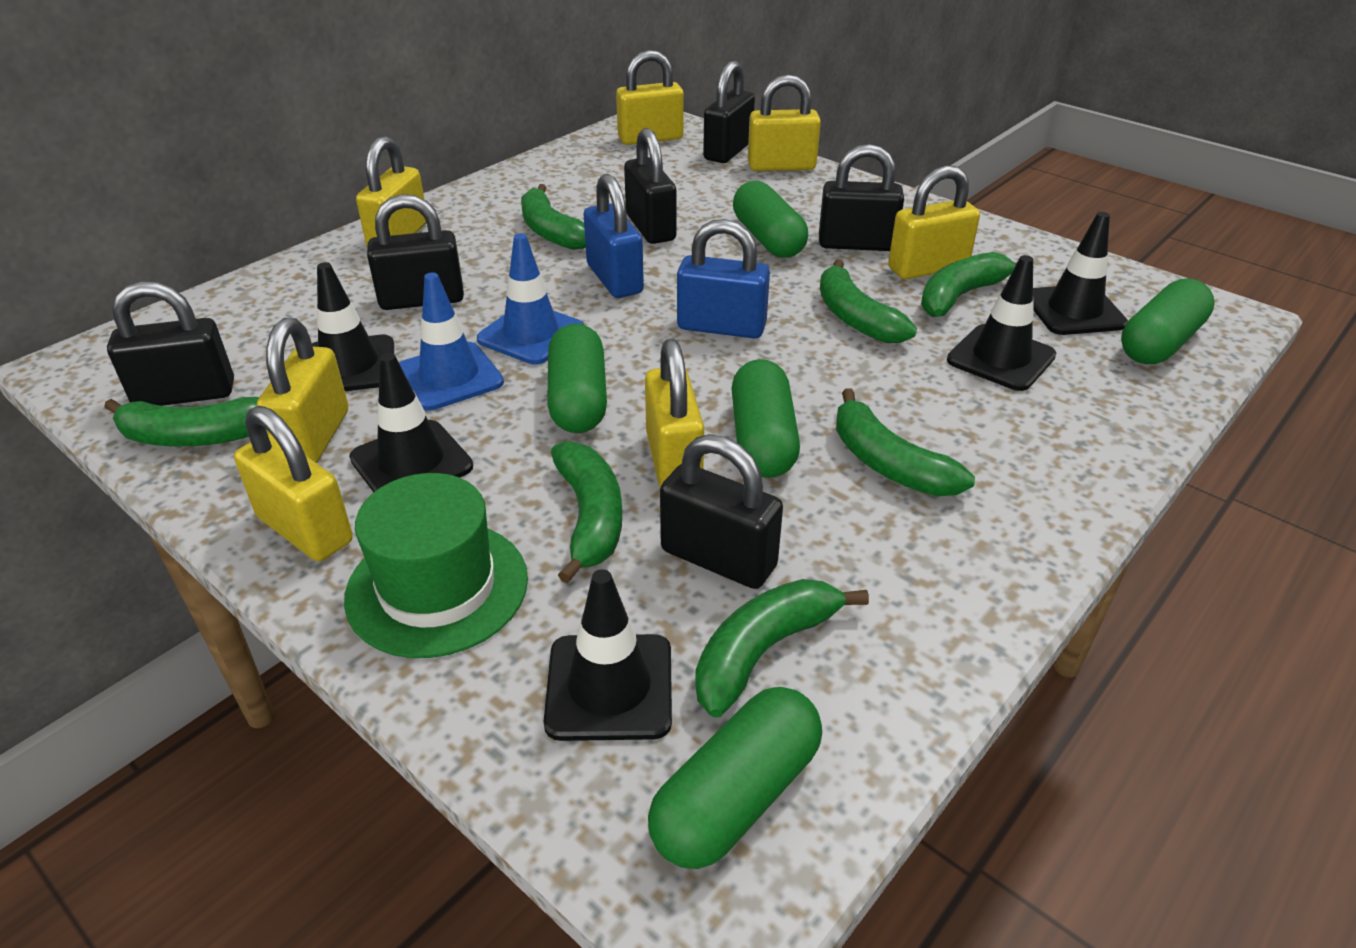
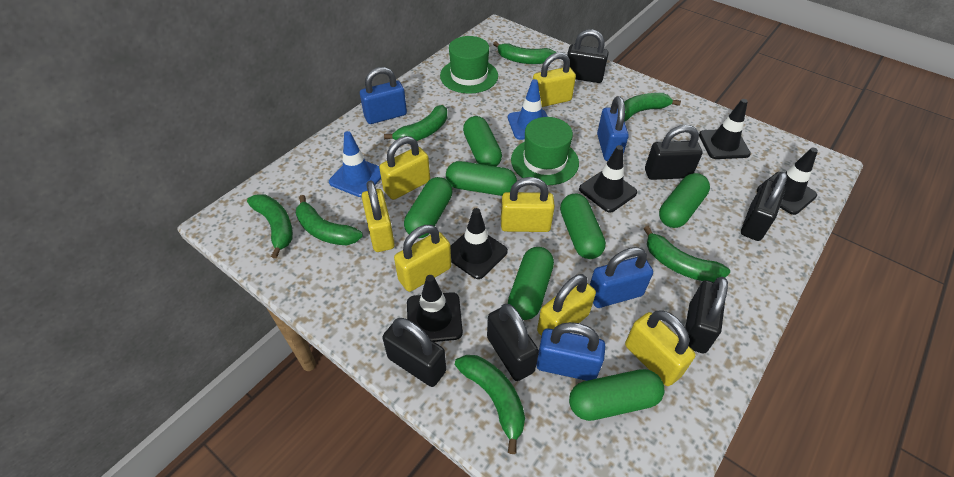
blue padlock: [583,174,644,298] [677,219,770,339] = 2 -> [360,67,407,124] [536,322,606,381] [590,247,653,308] [597,96,629,161] = 4
green capsule: [547,323,607,433] [648,687,822,869] [732,359,800,478] [733,181,808,258] [1121,278,1215,364] = 5 -> [404,177,452,238] [446,161,517,196] [463,116,502,166] [508,247,554,320] [560,194,606,259] [569,369,664,421] [659,173,710,228] = 7
green hat: [344,473,528,658] = 1 -> [440,36,498,94] [511,117,579,185] = 2

